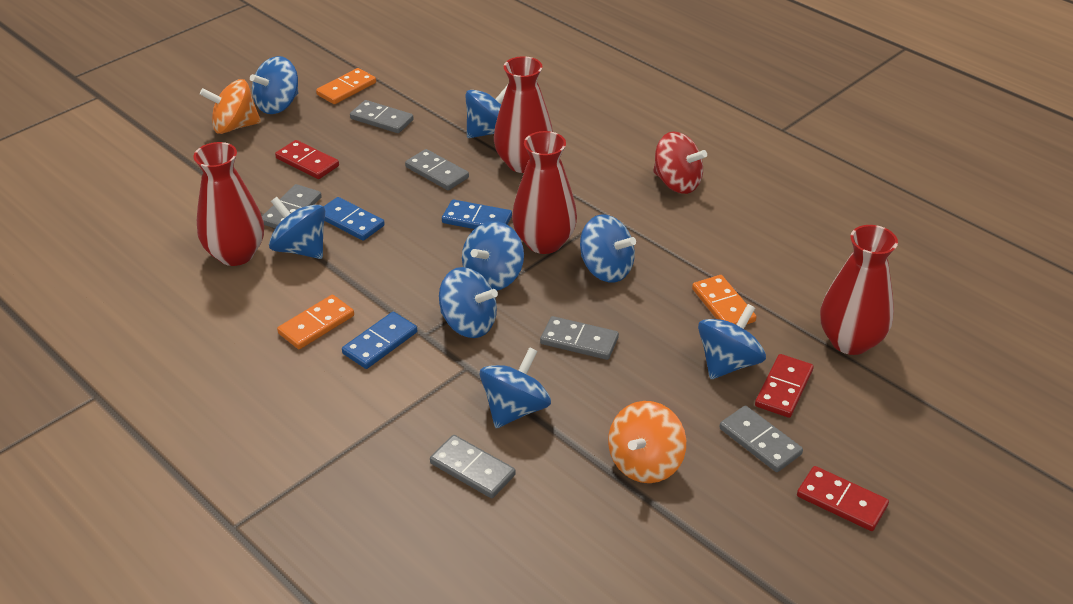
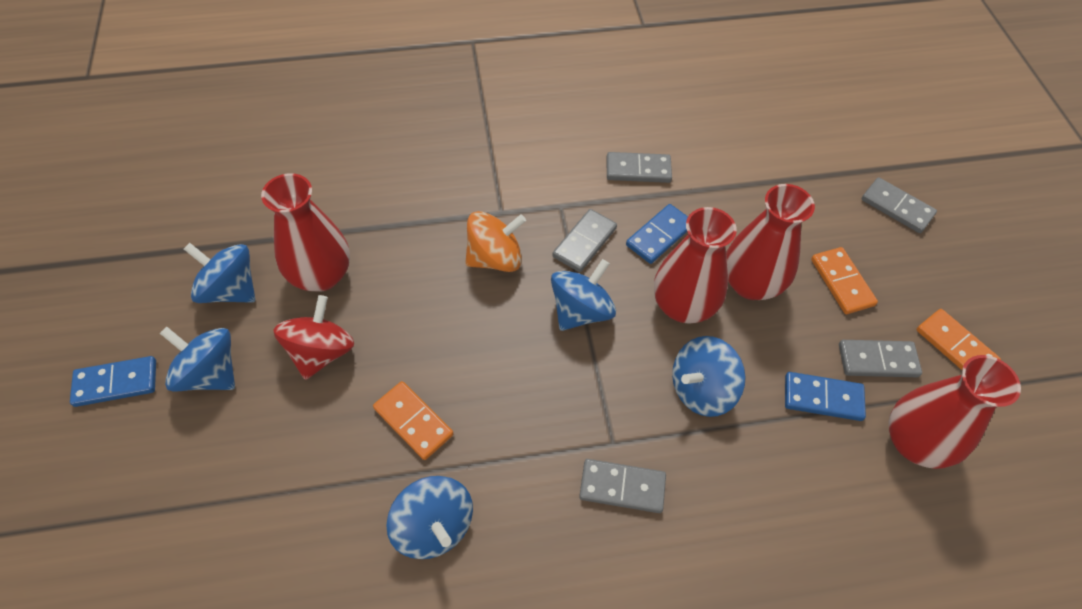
blue spinning top: [250,56,298,114] [269,197,325,259] [439,267,498,338] [462,221,524,290] [466,85,508,138] [480,347,551,428] [580,214,636,283] [698,304,766,379] = 8 -> [160,327,235,392] [184,243,255,303] [386,476,473,559] [551,259,616,331] [672,336,746,417] = 5
grey domino: [262,184,322,228] [350,100,414,133] [405,149,469,190] [430,435,516,498] [540,316,619,360] [720,406,803,472] = 6 -> [553,209,617,272] [579,459,666,513] [607,152,672,183] [839,340,922,377] [861,177,937,233] = 5
orange spinning top: [200,79,261,134] [608,401,686,483] = 2 -> [465,211,526,272] = 1
red domino: [275,140,339,179] [755,354,814,418] [797,466,889,531] = 3 -> none = 0

